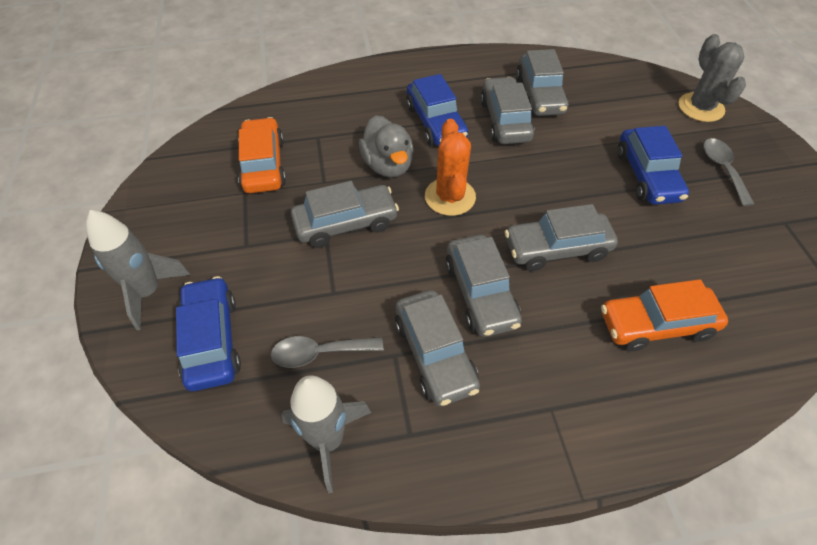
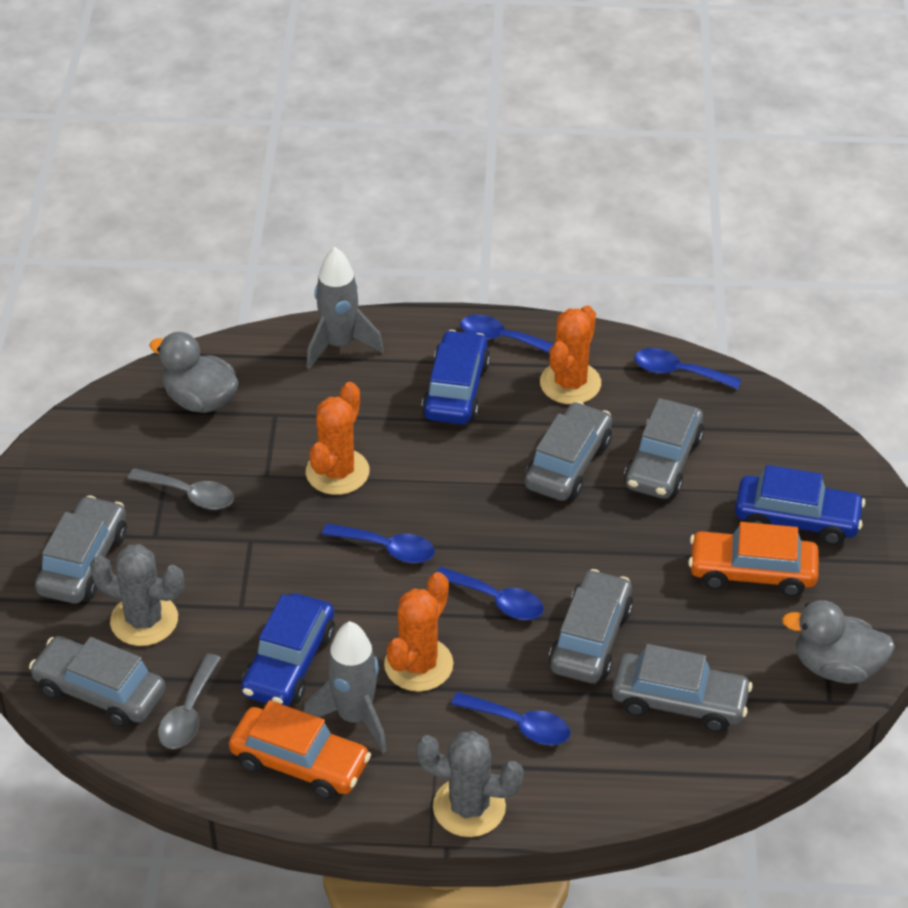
blue spoon: none = 0 -> [322,523,435,563] [436,567,544,620] [451,692,570,745] [460,315,554,353] [634,348,741,389] = 5
grey cactus: [678,34,746,122] = 1 -> [90,544,184,646] [416,731,524,837] = 2
grey duck: [359,115,414,177] = 1 -> [149,332,239,413] [782,600,895,684] = 2
orange cactus: [425,119,476,216] = 1 -> [306,382,369,495] [384,572,453,692] [540,305,601,404] = 3

